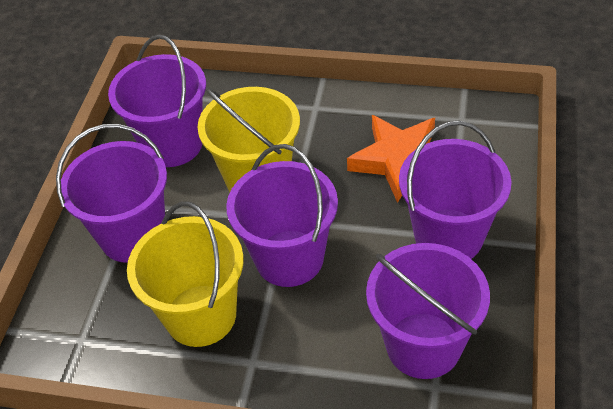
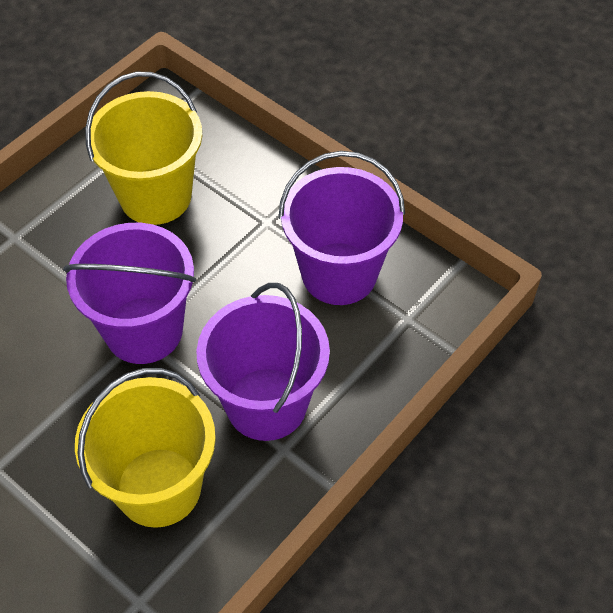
orange star: [347,115,435,203] = 1 -> none = 0
purple bucket: [56,124,167,263] [108,35,206,167] [226,144,338,287] [366,243,490,379] [399,120,511,259] = 5 -> [63,223,196,364] [196,283,330,441] [279,151,405,305] = 3

